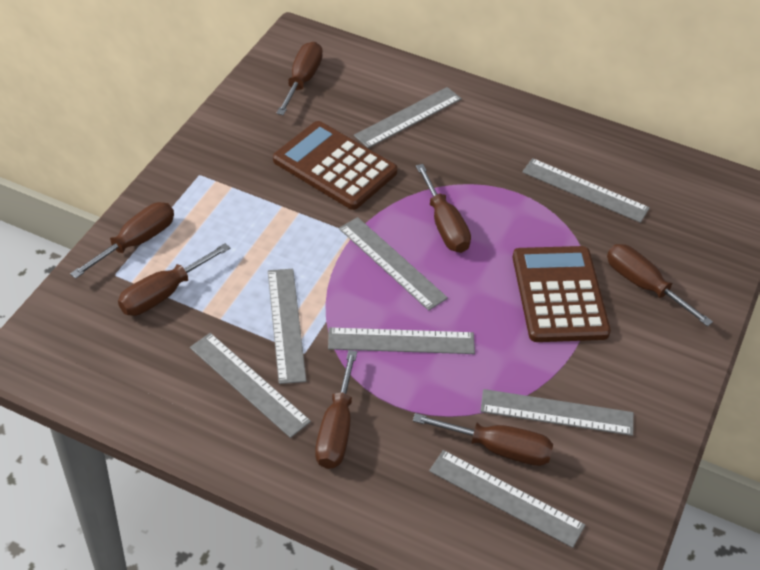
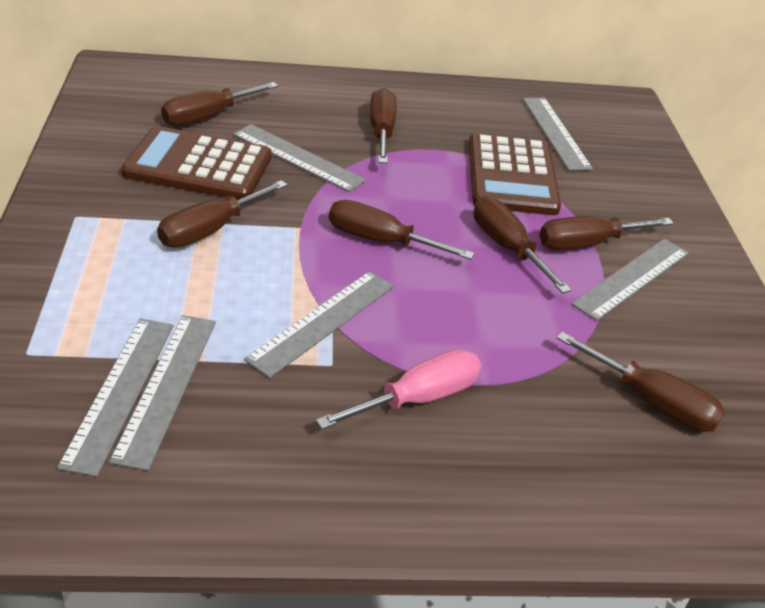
grey ruler: [190,333,311,438] [268,269,306,384] [328,327,475,354] [339,217,448,311] [354,87,462,148] [429,450,585,548] [480,389,634,436] [522,158,650,223] = 8 -> [57,318,174,477] [109,315,216,471] [233,124,366,192] [244,271,394,378] [523,98,593,171] [571,239,689,321] = 6
pink screwdriver: none = 0 -> [316,349,482,430] = 1

